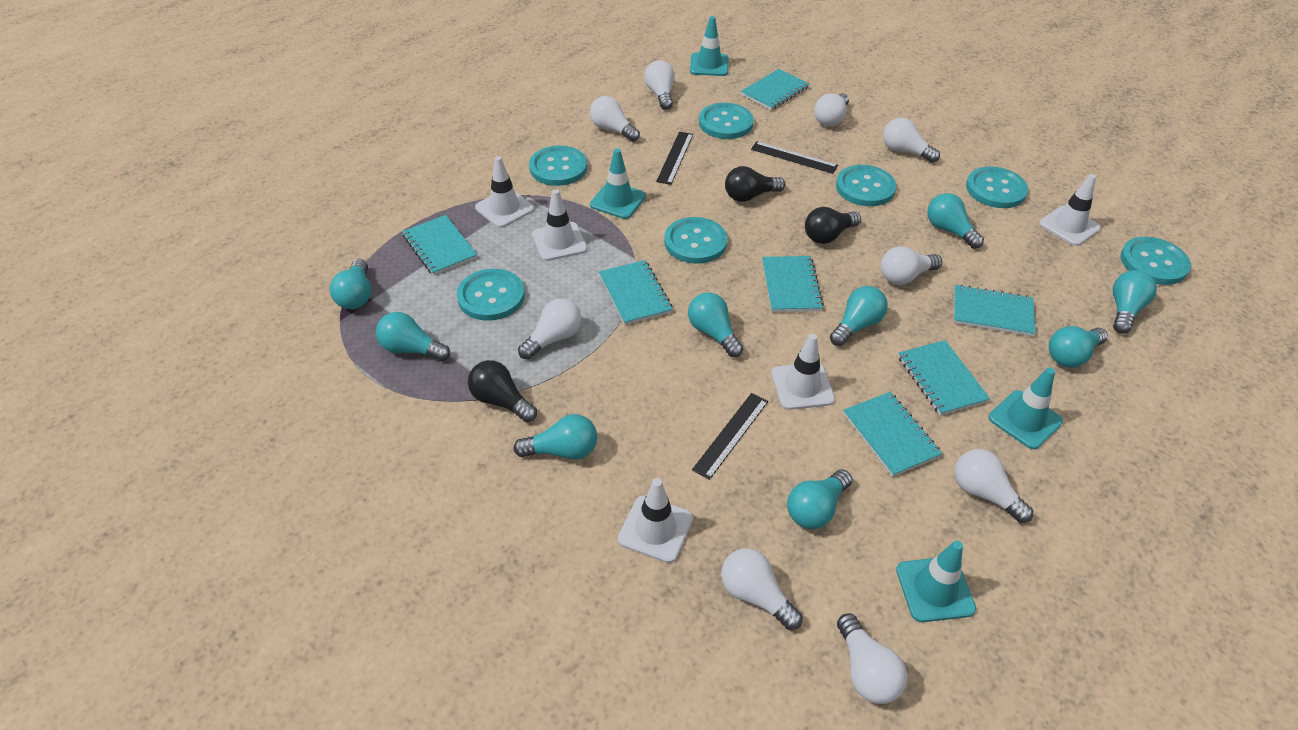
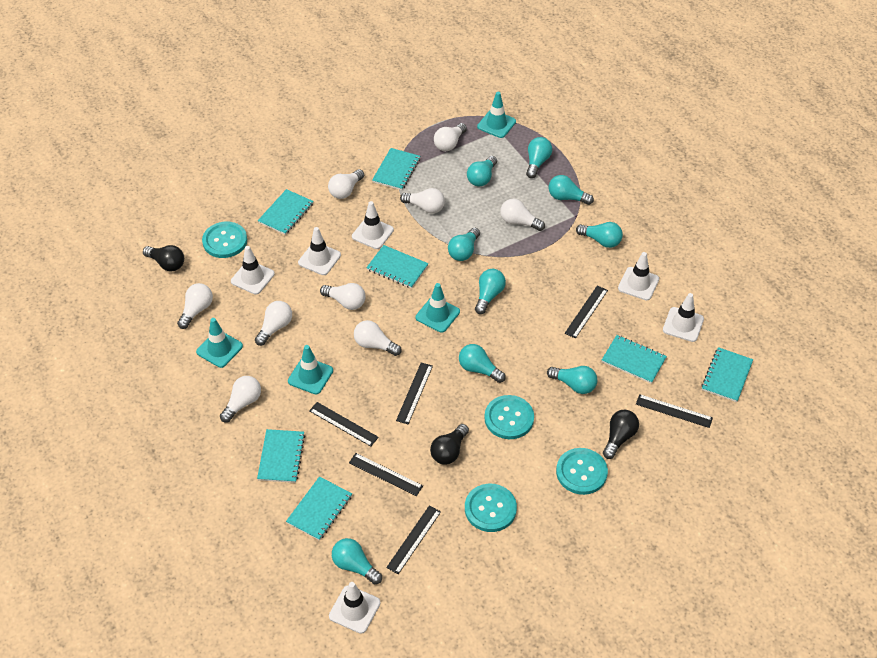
black ruler: [656,132,693,185] [692,393,768,480] [751,141,838,174] = 3 -> [309,402,379,446] [349,453,423,496] [386,506,441,574] [396,363,433,424] [565,285,608,339] [636,394,713,428] = 6
turquoise button: [457,269,525,321] [529,146,587,186] [664,217,727,264] [699,103,754,139] [836,165,896,206] [966,167,1028,208] [1121,237,1191,285] = 7 -> [202,222,247,258] [465,484,517,532] [484,395,534,439] [556,448,608,495] = 4
white traffic cone: [475,156,534,228] [532,189,587,261] [618,478,693,563] [771,334,835,410] [1039,174,1101,246] = 5 -> [231,246,275,295] [298,227,341,275] [329,582,381,634] [352,201,394,249] [618,252,659,300] [663,293,704,342] = 6

